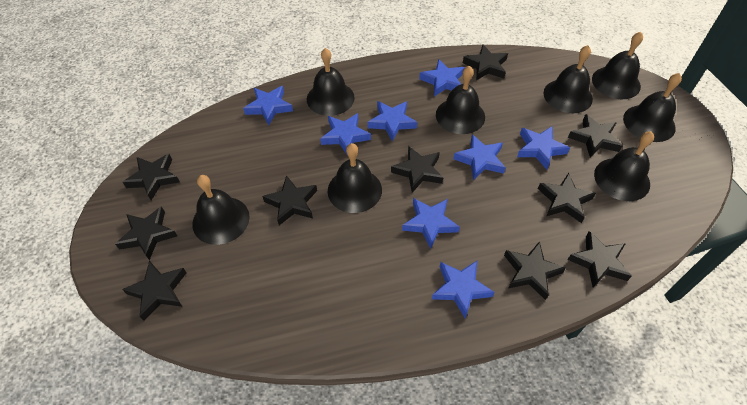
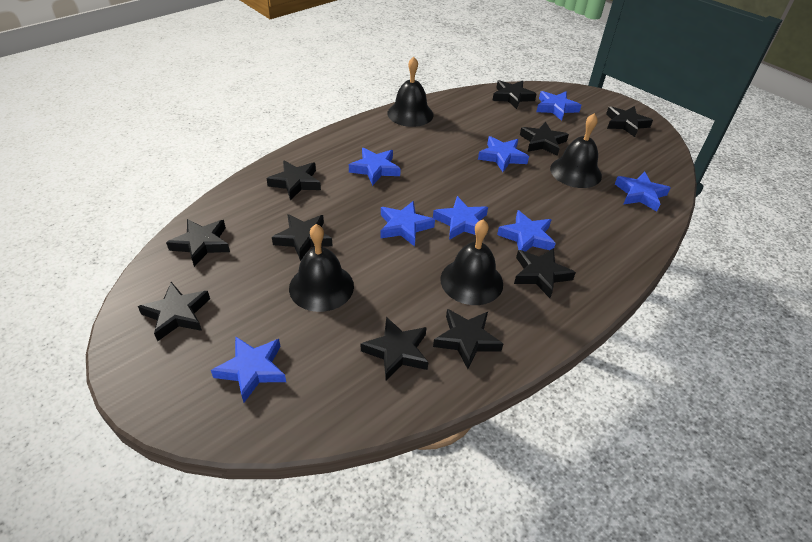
black bell: [192,175,250,245] [307,48,355,116] [328,143,382,213] [436,66,485,134] [543,45,593,113] [592,32,643,99] [594,131,654,201] [623,73,682,142] = 8 -> [289,224,354,312] [388,57,434,127] [440,219,503,305] [550,113,602,188] = 4

